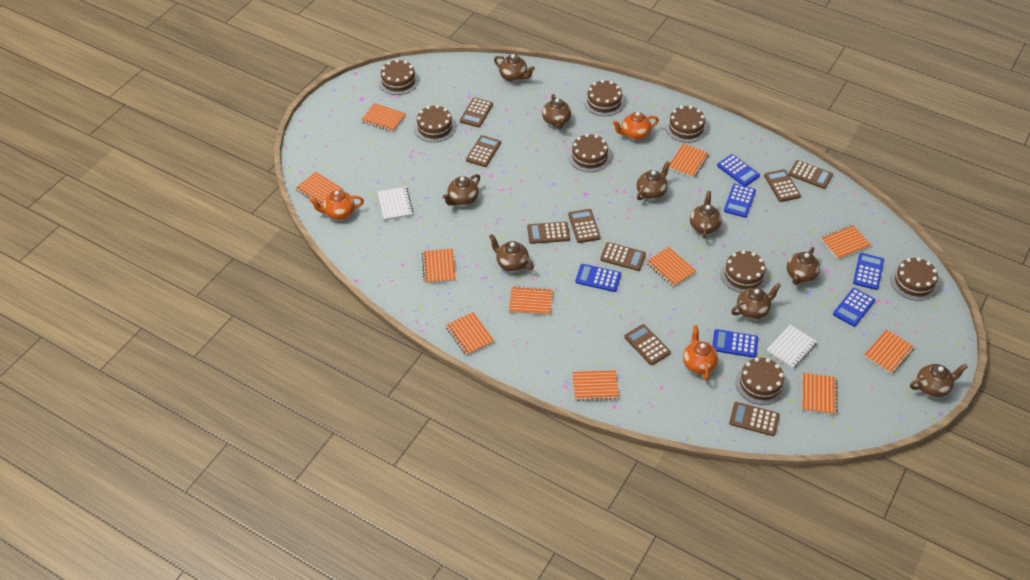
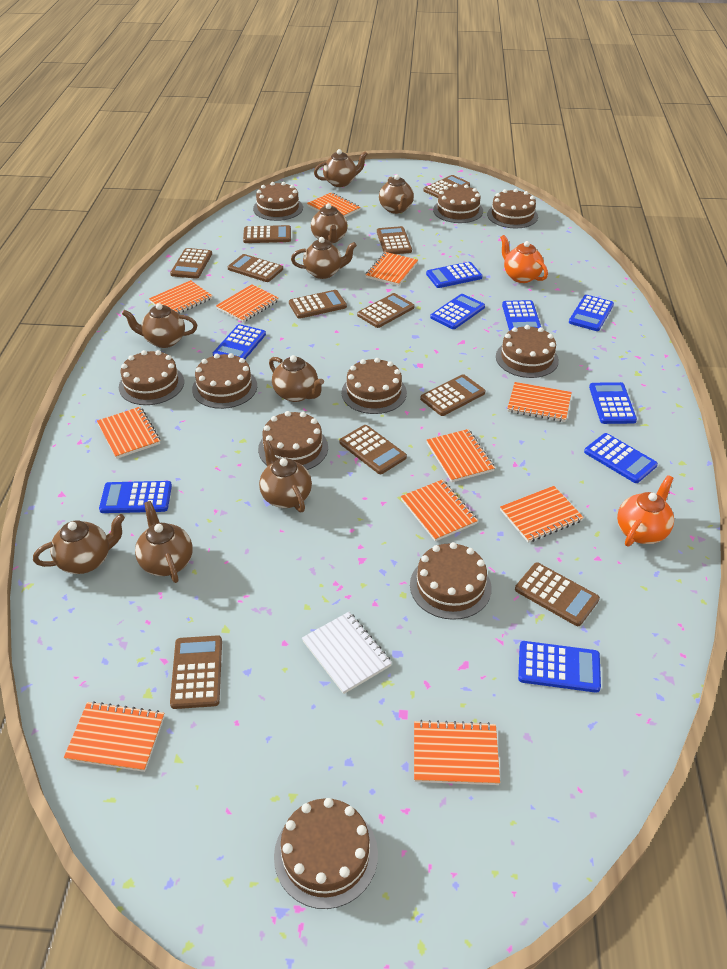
blue calculator: [575,264,621,292] [712,329,758,358] [717,154,760,186] [724,184,756,218] [833,288,875,327] [853,253,884,290] = 6 -> [99,481,172,513] [213,324,266,359] [426,262,483,288] [430,294,485,329] [502,300,541,331] [518,641,601,693] [569,295,614,331] [584,433,658,483] [589,382,637,424] = 9
brown cake: [378,59,419,95] [414,105,456,142] [568,134,611,172] [584,80,625,116] [665,106,707,143] [720,250,767,293] [735,357,786,405] [890,257,938,301] = 8 -> [119,350,184,405] [192,353,257,409] [253,182,303,221] [258,411,328,470] [274,798,378,909] [341,358,407,414] [410,542,492,620] [433,184,483,223] [487,189,538,228] [496,325,559,378] = 10
brown calculator: [460,97,493,128] [466,135,501,167] [527,222,570,244] [568,209,601,243] [600,242,646,271] [624,324,671,365] [729,402,780,436] [764,169,801,202] [789,160,833,189] = 9 -> [170,248,212,279] [170,635,222,709] [228,254,283,282] [243,225,291,243] [289,290,347,319] [339,425,407,474] [357,293,415,328] [377,226,412,254] [420,374,485,416] [423,175,470,198] [515,562,600,626] = 11
orange teapot: [310,190,364,220] [613,112,659,140] [683,325,718,381] = 3 -> [500,235,548,283] [617,475,674,547] = 2
white notebook: [377,187,414,221] [766,325,817,369] = 2 -> [302,612,392,694] = 1

